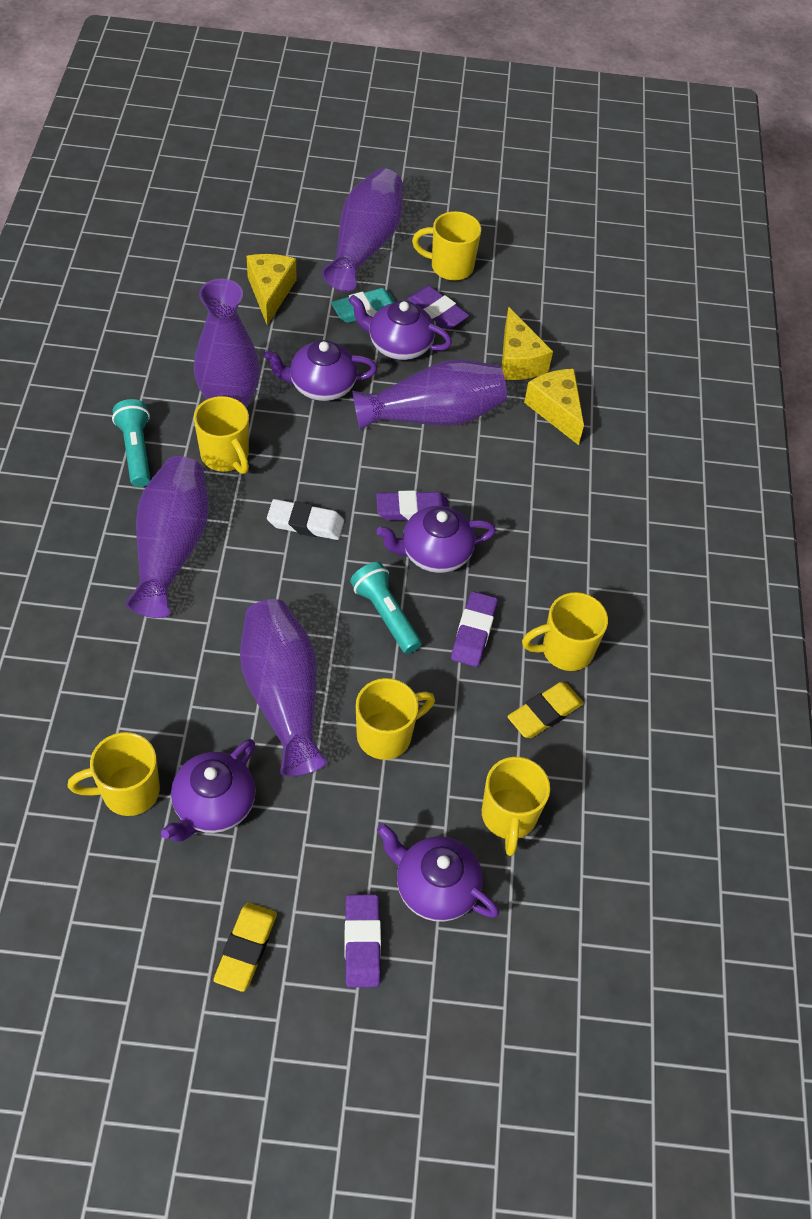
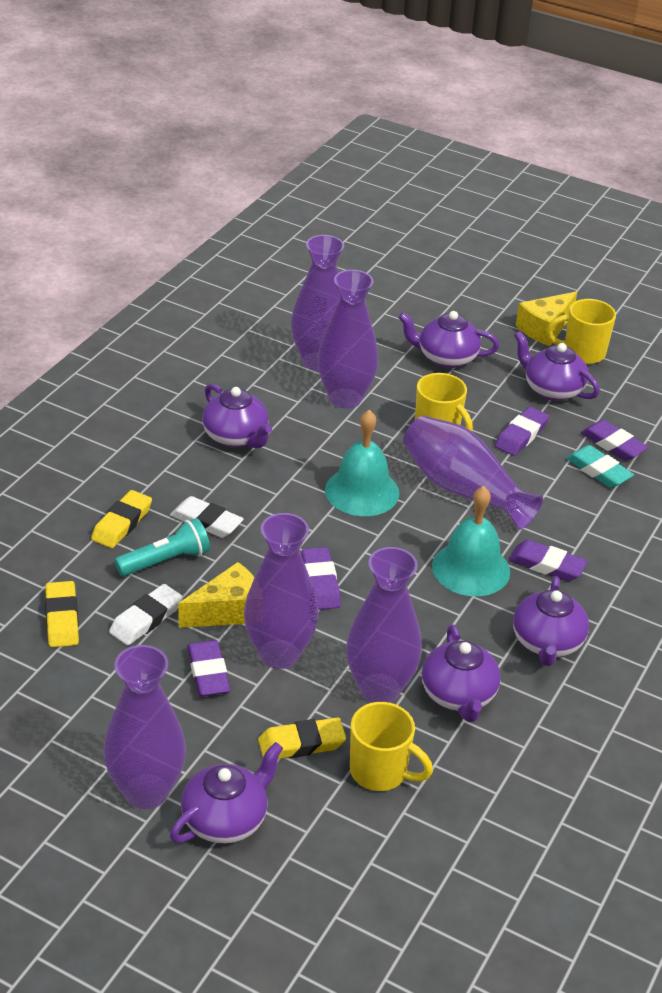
purple eraser: [344,894,381,988] [376,490,449,521] [407,285,469,329] [451,591,498,667] = 4 -> [187,640,230,697] [301,547,341,610] [495,407,549,456] [509,540,588,581] [581,420,649,461] = 5
purple teapot: [161,739,256,842] [264,340,377,401] [348,295,452,360] [377,506,496,573] [377,823,499,922] = 5 -> [170,742,283,844] [202,384,272,448] [398,311,499,368] [422,624,501,722] [513,576,589,666] [514,331,600,401] = 6
purple vase: [126,456,209,618] [194,279,260,408] [240,599,327,777] [322,168,403,292] [353,359,507,430] = 5 -> [104,645,186,809] [244,513,318,669] [291,235,344,371] [318,270,379,408] [346,547,422,703] [403,415,543,530] = 6
turquoise bell: none = 0 -> [325,410,399,516] [432,486,510,596] = 2
turquoise flashlight: [112,399,151,487] [350,562,422,654] = 2 -> [115,518,210,576] = 1
white eraser: [267,499,344,540] = 1 -> [109,584,183,645] [170,496,244,538] = 2
yellow cheese: [247,254,296,325] [502,307,553,380] [524,369,584,445] = 3 -> [178,562,254,628] [516,292,577,346] = 2
yellow eraser: [214,903,277,992] [508,682,584,738] = 2 -> [45,581,79,647] [91,490,152,548] [258,717,346,759] = 3
yellow mug: [68,732,160,816] [194,396,249,474] [356,678,435,760] [412,211,481,281] [482,757,550,856] [522,592,608,671] = 6 -> [350,702,433,791] [415,373,473,431] [546,299,616,364] = 3

